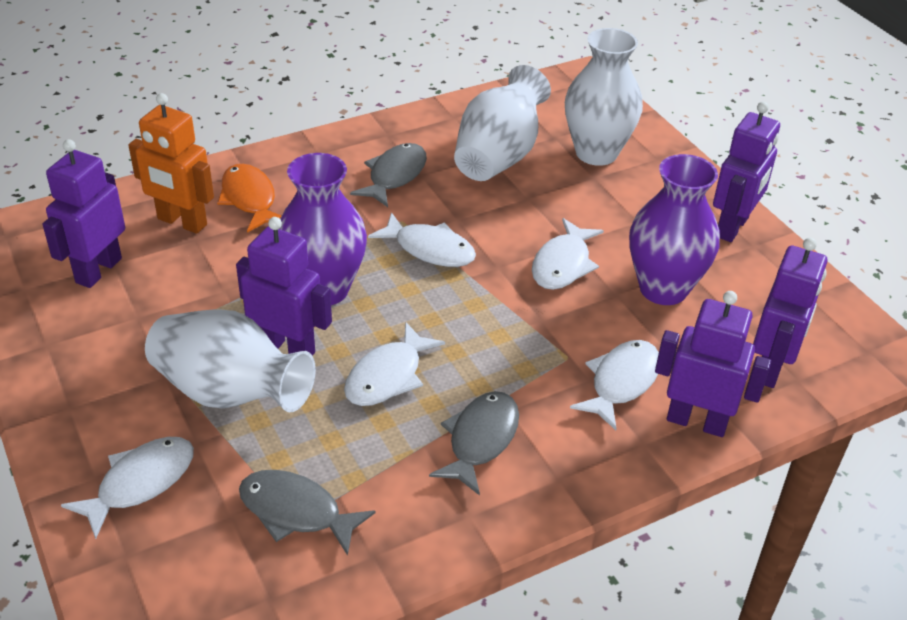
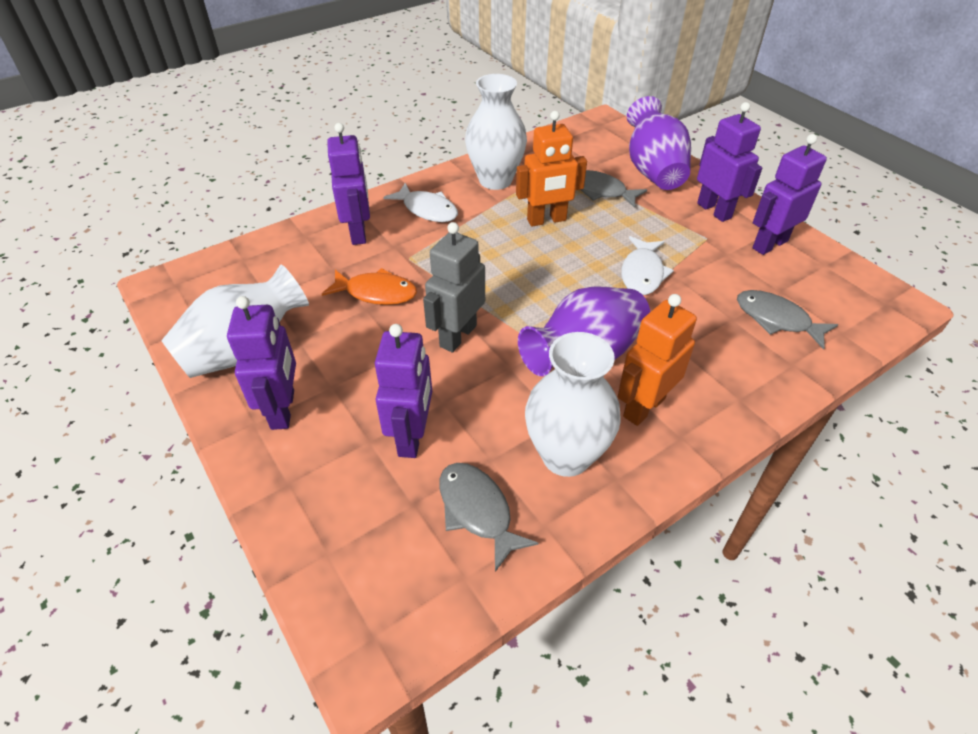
grey robot: none = 0 -> [423,222,485,352] = 1
orange robot: [128,93,214,234] = 1 -> [516,111,587,226] [618,294,697,426] = 2
white fish: [61,437,194,539] [344,322,445,406] [368,212,476,267] [532,218,604,290] [570,340,659,430] = 5 -> [383,183,458,222] [621,236,674,295] = 2

